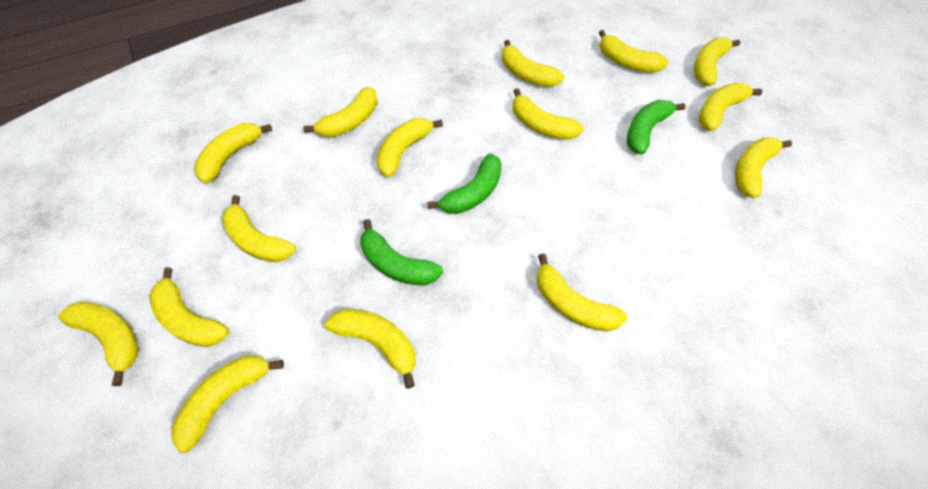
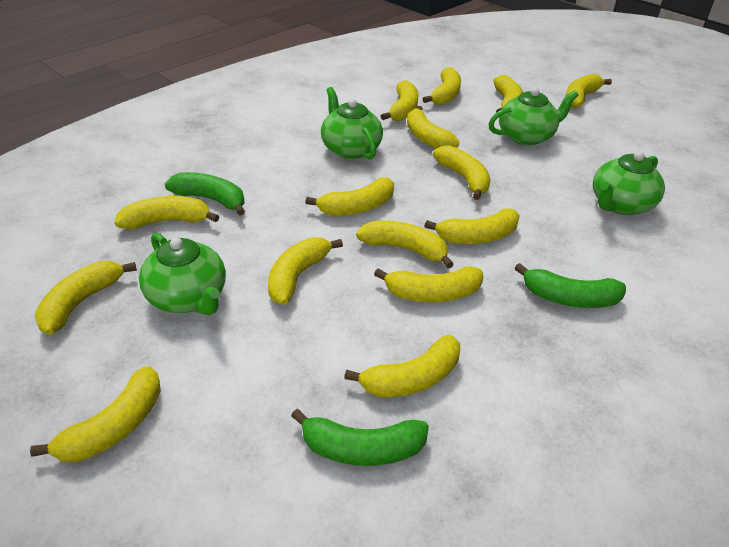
green teapot: none = 0 -> [139,233,226,315] [321,87,383,159] [489,88,578,146] [593,151,665,215] = 4

